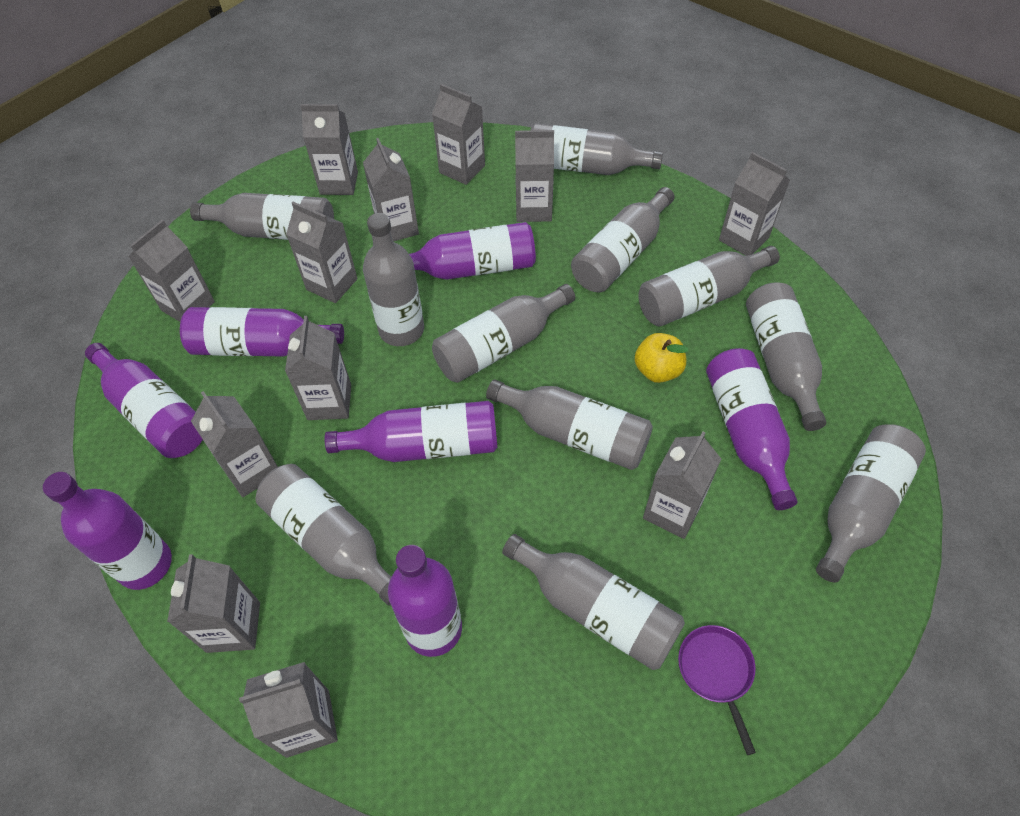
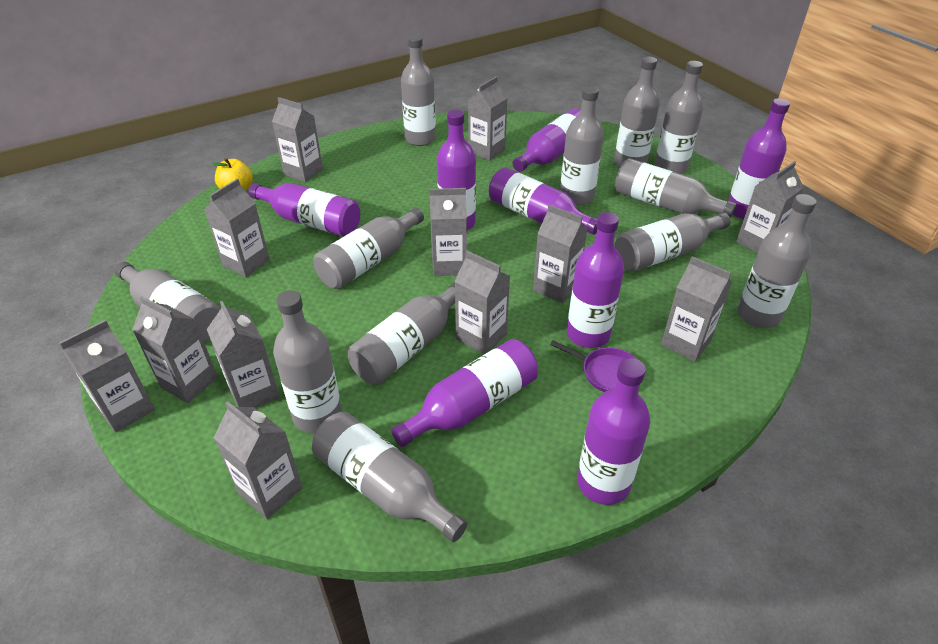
grey bottle: [190,193,334,240] [256,464,391,605] [363,213,424,346] [432,284,575,383] [486,379,653,470] [502,534,685,670] [531,123,663,175] [571,187,675,293] [638,246,780,327] [746,282,826,431] [816,424,926,583] = 11 -> [115,262,221,342] [273,290,342,433] [312,411,467,542] [314,208,424,289] [348,282,455,385] [401,35,436,146] [560,86,604,206] [614,57,659,167] [614,213,731,272] [615,158,736,218] [654,61,703,174] [737,194,816,328] = 12
purple bottle: [43,472,172,590] [85,343,203,458] [180,307,344,357] [324,401,497,462] [388,545,462,657] [409,222,536,280] [706,348,797,510] = 7 -> [249,183,360,237] [391,339,538,447] [437,110,476,230] [489,167,597,235] [512,109,581,172] [567,212,624,348] [577,358,650,505] [728,98,790,219] = 8

